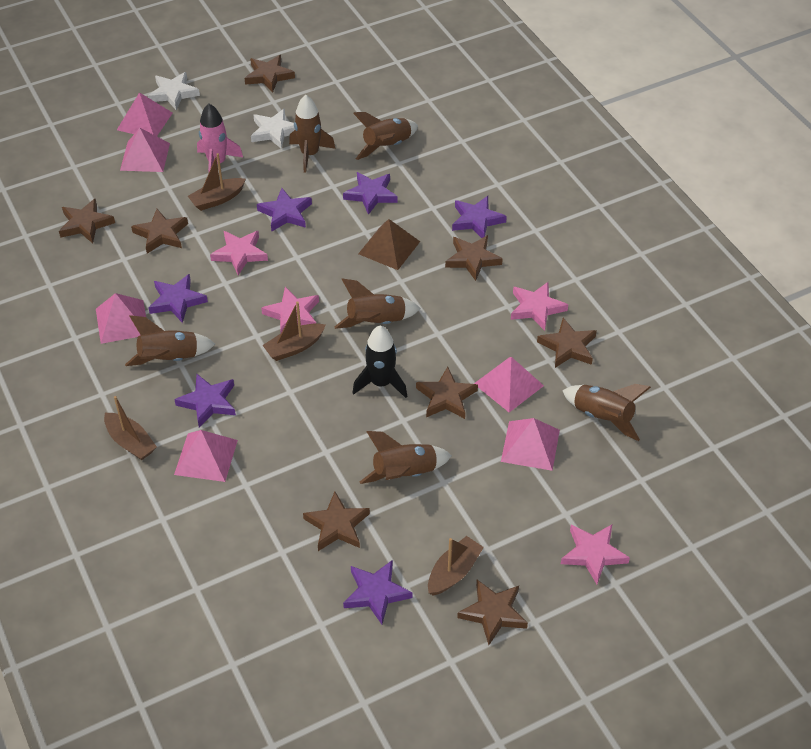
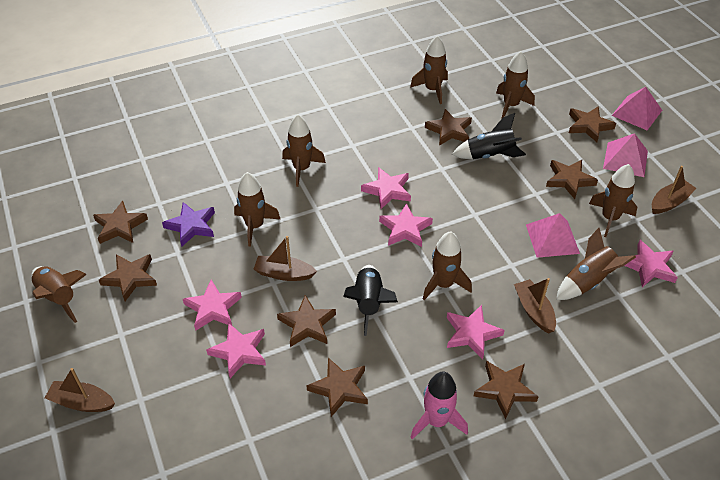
black rocket: [352,325,407,398] = 1 -> [343,265,398,336] [452,113,526,159] = 2
brown pyramid: [358,219,420,270] = 1 -> none = 0
brown rocket: [125,315,215,366] [289,95,336,173] [334,278,421,329] [353,112,418,160] [360,431,452,484] [562,384,651,441] = 6 -> [31,266,87,323] [234,172,280,247] [282,114,326,187] [410,36,448,104] [423,231,472,300] [496,51,535,119] [556,228,636,300] [589,164,637,237] = 8
pink pyramid: [96,293,146,344] [117,92,173,136] [120,128,170,172] [174,430,238,482] [474,357,544,412] [501,418,560,471] = 6 -> [526,213,580,258] [603,133,648,177] [612,87,662,130] = 3
pink star: [210,231,268,275] [261,287,319,333] [511,282,568,331] [561,524,630,584] = 4 -> [183,280,242,331] [206,323,266,378] [361,167,411,209] [379,203,433,247] [447,305,505,359] [624,240,678,287] = 6
purple star: [148,274,208,323] [174,374,236,428] [257,188,312,232] [343,172,398,215] [343,560,412,624] [452,196,507,238] = 6 -> [162,202,215,246] = 1
white star: [148,72,200,110] [251,109,295,149] = 2 -> none = 0

